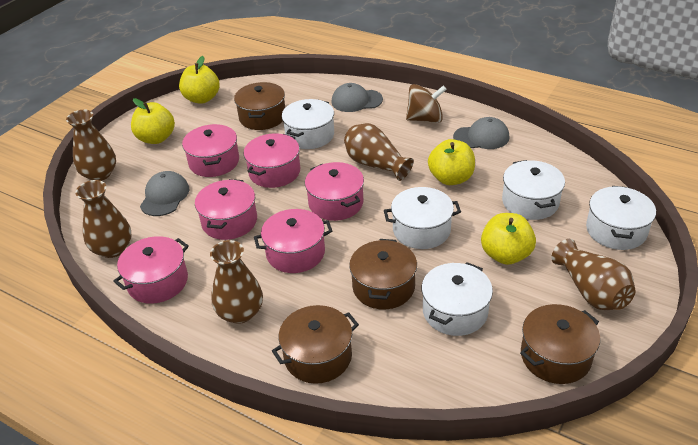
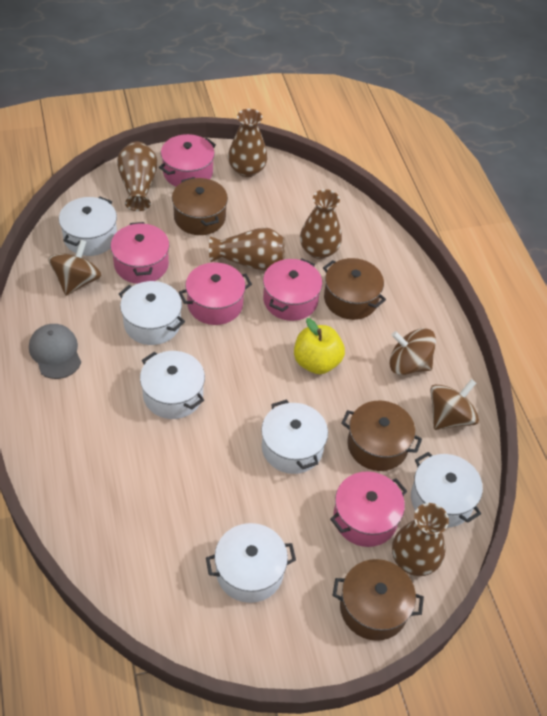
brown spinning top: [406,84,447,123] = 1 -> [48,240,101,296] [389,328,436,375] [430,379,479,430] = 3
grey cap: [140,171,189,216] [331,83,383,112] [453,117,509,149] = 3 -> [29,324,81,379] = 1
pink pot: [113,236,189,304] [182,124,239,177] [195,179,257,240] [243,133,300,188] [254,209,333,273] [305,162,364,221] = 6 -> [111,222,169,284] [159,134,216,187] [179,262,252,325] [263,259,322,321] [330,472,407,547] = 5
white pot: [282,99,334,149] [384,187,461,249] [422,262,493,336] [502,160,565,220] [586,186,656,250] = 5 -> [59,197,117,256] [119,281,185,345] [140,351,205,419] [206,523,296,603] [261,399,328,474] [411,452,483,528] = 6
yellow apple: [131,98,175,144] [179,56,220,104] [428,139,475,185] [481,213,536,265] = 4 -> [294,318,345,374] = 1

